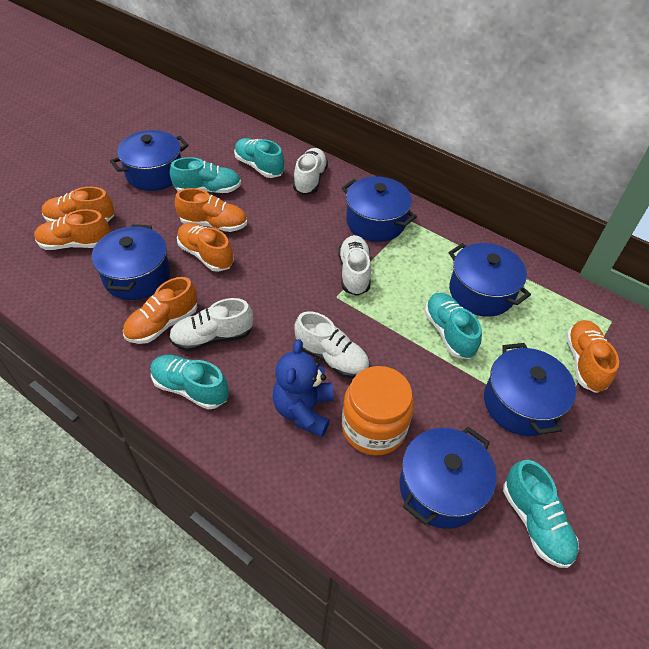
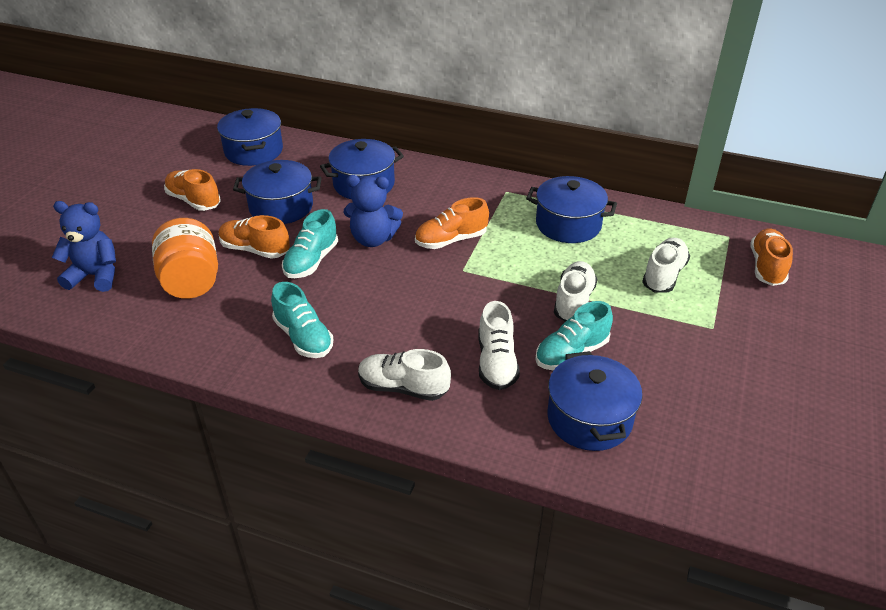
blue pot: [92,224,170,300] [110,130,189,191] [342,176,417,242] [400,427,497,529] [449,243,531,317] [484,343,576,436] = 6 -> [217,108,283,166] [233,160,322,224] [320,139,404,199] [526,176,617,243] [547,351,643,451] = 5
blue teddy bear: [272,339,334,437] = 1 -> [52,201,116,292] [344,175,403,247] = 2
orange shoe: [34,209,110,250] [42,187,114,222] [123,277,197,344] [175,188,247,232] [177,223,234,272] [566,320,619,393] = 6 -> [164,169,221,211] [219,215,290,259] [415,197,489,249] [751,229,793,286] = 4
turquoise shoe: [151,355,229,410] [169,157,241,193] [234,138,284,178] [424,293,482,359] [503,460,579,568] = 5 -> [271,282,333,358] [282,209,338,278] [535,301,613,371] = 3

